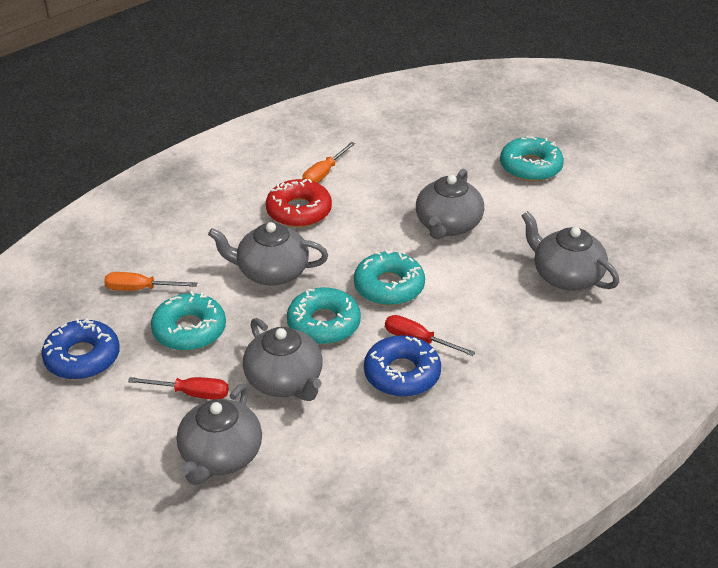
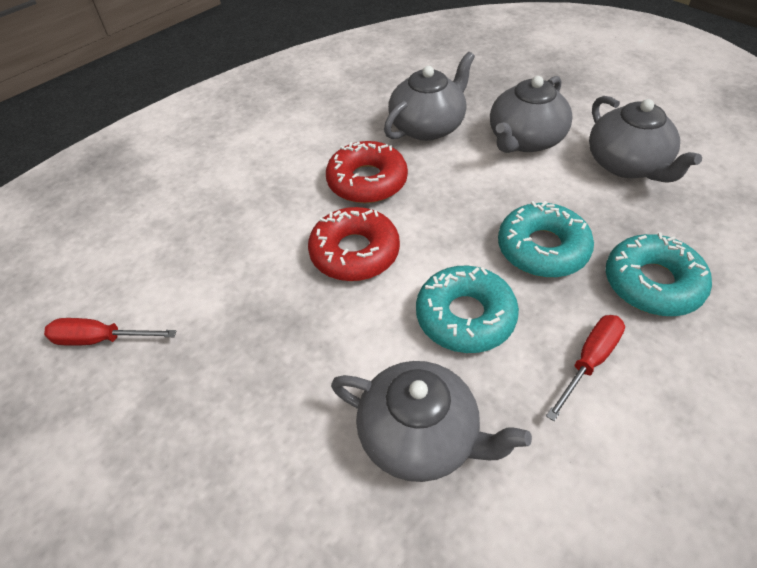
blue donut: [42,318,120,380] [364,335,441,397] = 2 -> none = 0
grey teapot: [177,384,262,485] [208,222,328,286] [243,318,322,401] [416,169,484,239] [521,211,619,291] = 5 -> [331,361,532,482] [384,52,475,141] [490,76,573,153] [589,96,702,183] = 4
orange screwdriver: [104,272,197,291] [302,142,355,183] = 2 -> none = 0
red donut: [266,179,332,227] = 1 -> [308,207,400,281] [326,141,408,203] = 2
turquoise donut: [151,291,226,351] [287,287,361,344] [354,249,425,306] [500,136,564,182] = 4 -> [416,265,519,353] [498,201,594,278] [606,232,712,316] = 3

